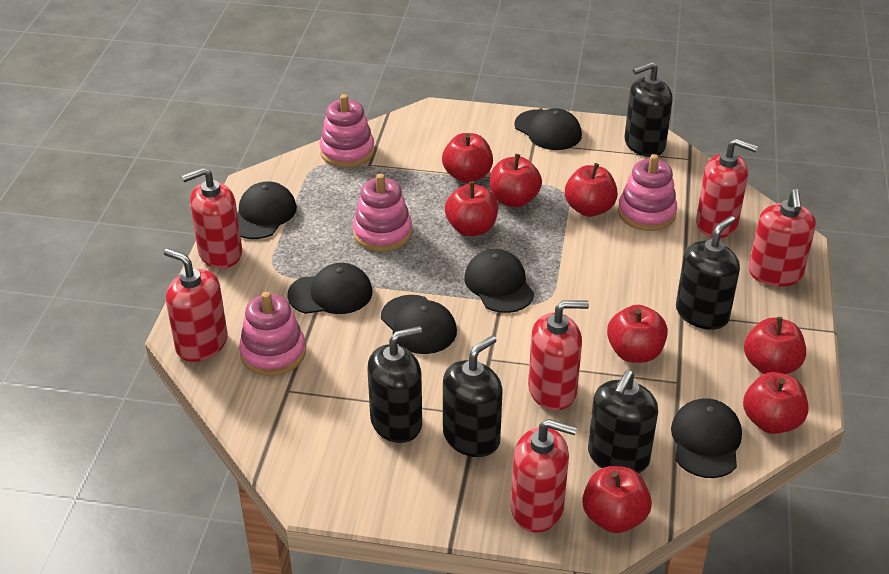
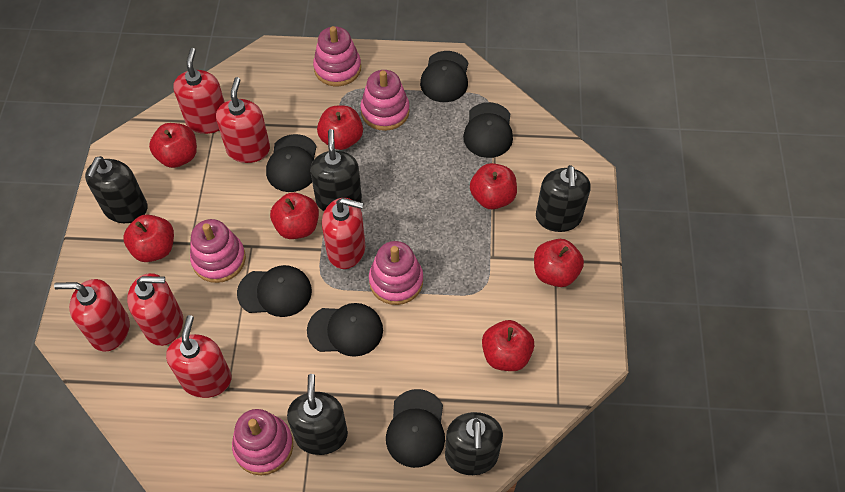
pink stacking toy: [239,292,306,376] [320,94,374,168] [353,174,412,252] [618,154,677,231] = 4 -> [190,219,246,283] [232,409,293,475] [313,26,361,86] [360,70,410,131] [369,241,423,305] = 5
red apple: [442,133,493,183] [445,182,498,236] [490,154,542,208] [565,163,618,217] [582,466,652,533] [607,305,668,363] [743,372,808,434] [744,317,806,374] = 8 -> [123,214,174,262] [149,123,197,168] [270,192,319,239] [317,105,363,150] [470,163,517,209] [482,320,534,371] [534,239,584,287] = 7

